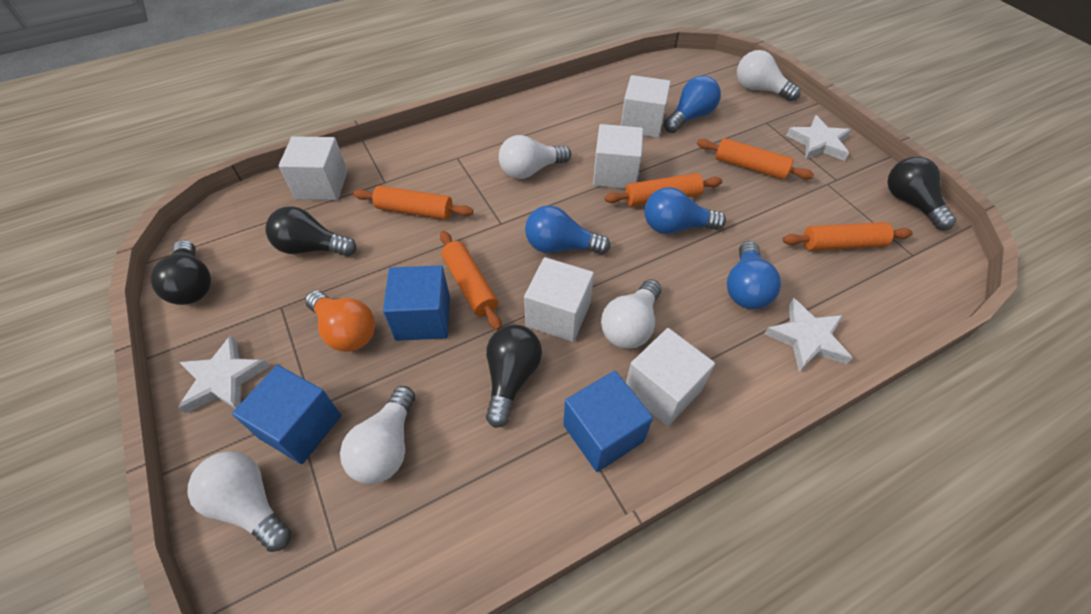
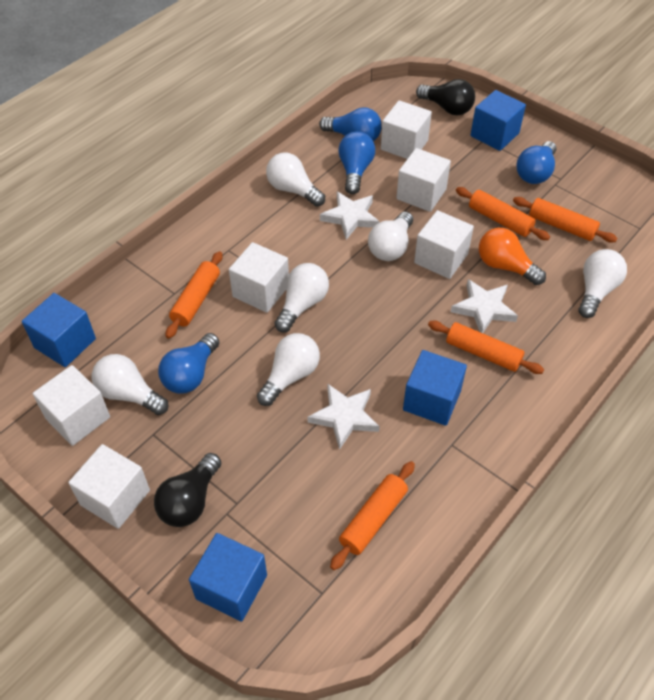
black light bulb: [150,240,211,305] [265,206,356,256] [486,325,542,428] [887,157,956,230] = 4 -> [154,453,221,527] [416,79,475,115] = 2
blue cube: [232,365,341,464] [383,265,450,341] [563,371,653,472] = 3 -> [22,293,96,367] [189,533,267,622] [403,350,467,426] [470,90,526,151] = 4
white cube: [279,136,348,200] [524,257,594,342] [593,124,643,189] [621,75,671,138] [626,328,715,426] = 5 -> [33,365,110,446] [68,444,150,529] [229,242,289,313] [381,100,432,159] [396,148,451,212] [414,210,474,279] = 6
white light bulb: [188,451,291,552] [340,386,415,484] [499,135,571,179] [601,279,661,349] [737,50,801,101] = 5 -> [92,354,169,415] [257,333,320,406] [266,153,325,207] [275,263,329,332] [368,212,413,261] [578,249,627,318] = 6

